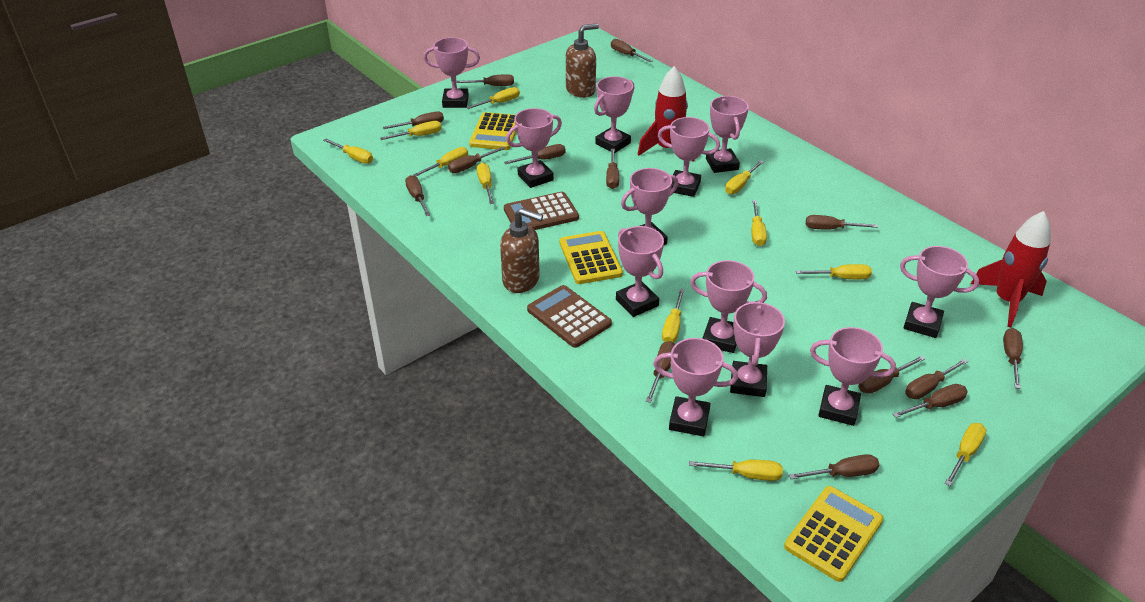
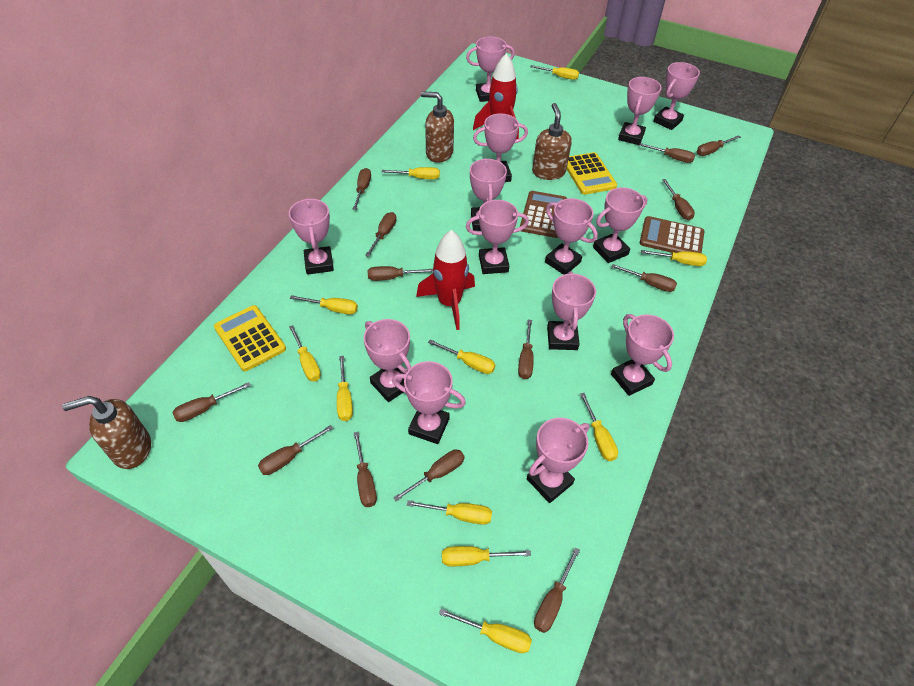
brown screwdriver: [383,112,444,129] [405,175,430,216] [448,147,505,173] [457,74,514,86] [504,144,566,164] [606,149,619,189] [611,39,653,62] [646,341,675,403] [789,454,879,479] [806,215,878,230] [858,356,925,394] [893,384,968,418] [905,359,968,399] [1003,328,1023,389] = 14 -> [172,382,251,422] [258,425,333,475] [353,168,371,210] [354,432,377,507] [365,212,397,257] [368,266,433,281] [393,449,465,502] [518,320,534,379] [534,547,580,633] [611,264,677,292] [639,143,695,163] [662,179,695,220] [697,135,741,156] = 13
brown soap dispenser: [500,208,543,293] [566,24,599,98] = 2 -> [62,396,151,469] [421,91,454,163] [532,103,572,180] = 3
pink trophy: [424,37,480,108] [506,108,562,188] [594,76,634,153] [616,226,664,317] [621,168,678,246] [653,338,738,436] [658,117,720,197] [690,260,767,353] [706,96,749,173] [730,301,785,397] [810,327,896,426] [900,246,979,338] = 12 -> [289,198,334,275] [364,319,411,402] [392,361,466,444] [466,36,515,102] [466,200,529,274] [470,158,507,231] [473,113,528,182] [527,417,590,503] [545,198,598,275] [547,271,596,350] [593,187,648,263] [611,314,674,396] [618,77,662,145] [653,62,700,130] = 14
yellow calculator: [469,112,516,150] [559,231,623,284] [784,486,883,582] = 3 -> [214,305,286,371] [567,152,617,195] = 2

